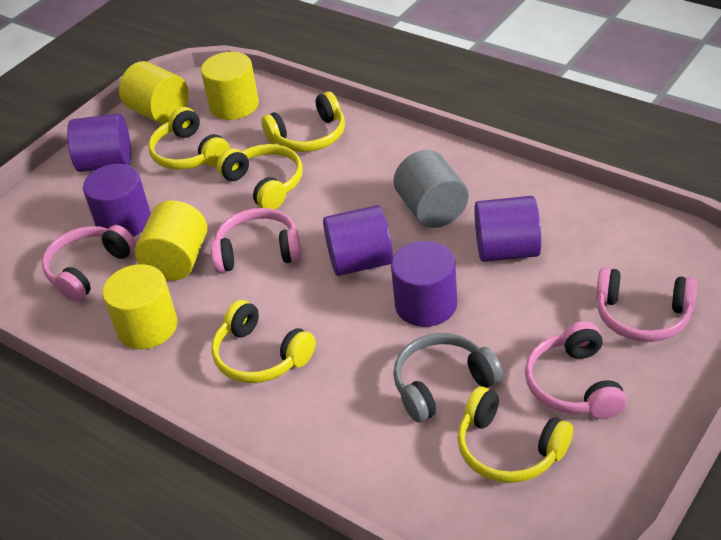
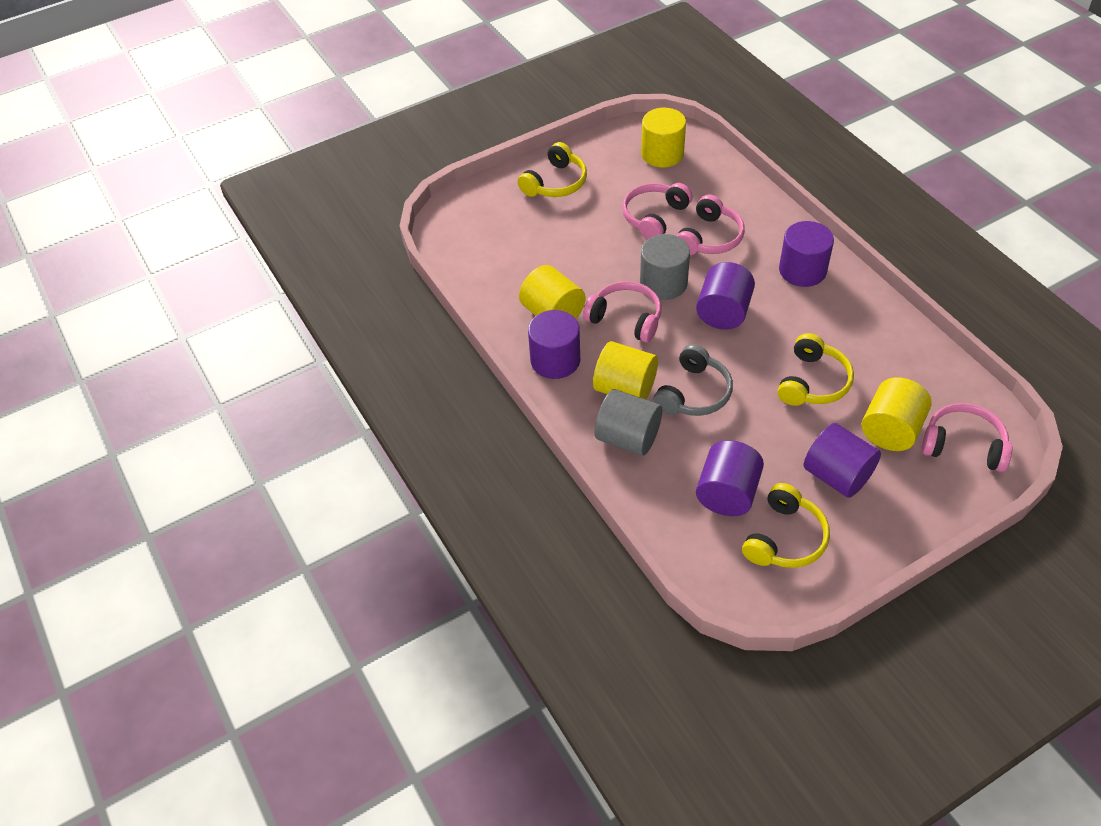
grey cylinder: [394,150,469,228] = 1 -> [595,389,662,456] [640,234,690,300] = 2
yellow headphones: [148,107,230,170] [211,300,316,383] [217,144,303,210] [261,91,345,152] [457,386,573,483] = 5 -> [518,142,587,197] [742,483,830,568] [777,333,854,406] = 3

